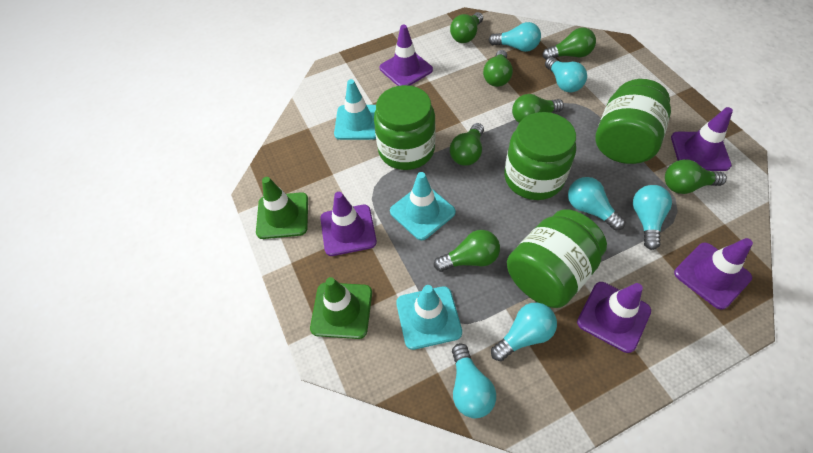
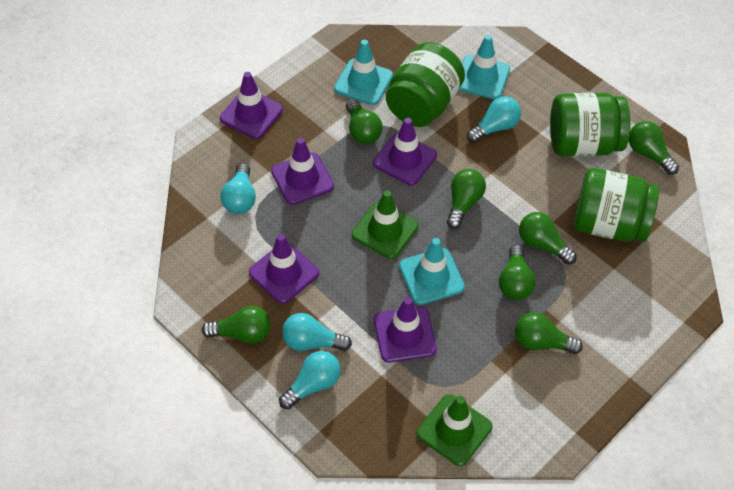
green jar: [374,85,436,170] [504,112,576,200] [507,209,607,308] [595,79,671,164] = 4 -> [386,42,465,127] [550,93,630,156] [574,168,659,242] = 3
turquoise light bulb: [452,343,496,418] [489,22,541,52] [491,303,557,361] [545,57,587,92] [568,177,625,231] [633,185,672,250] = 6 -> [220,163,256,214] [279,351,341,409] [282,313,352,351] [467,97,521,143] = 4

